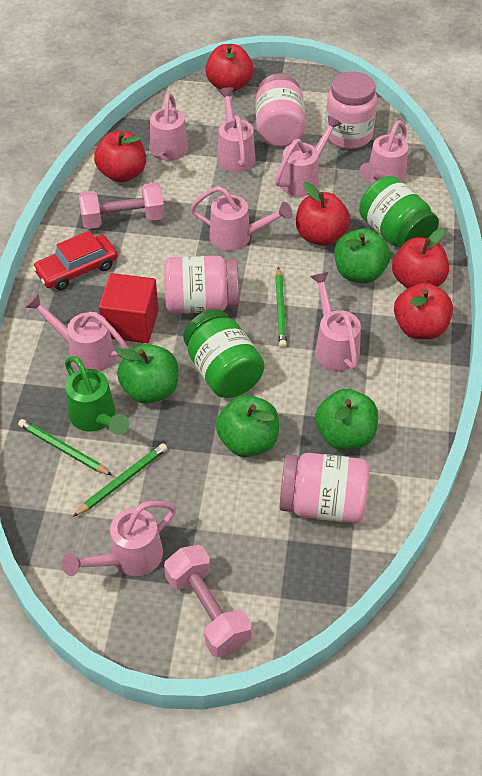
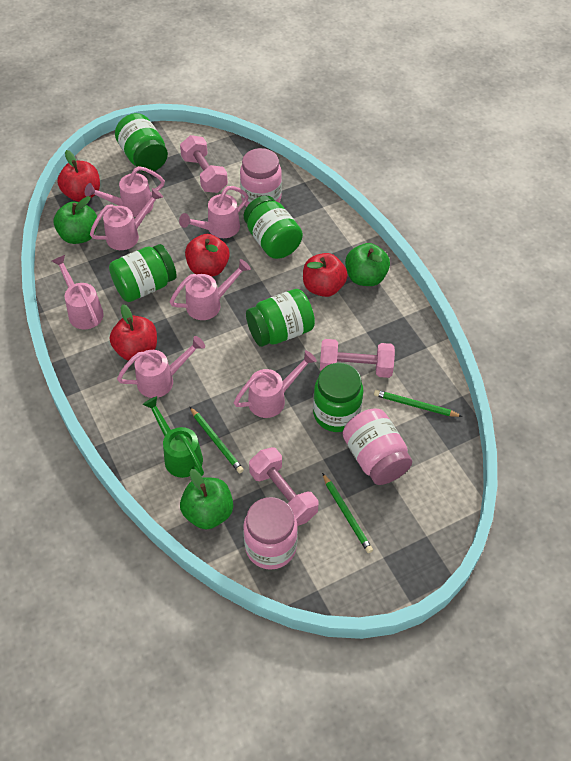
green apple: [116,344,178,404] [216,395,279,457] [315,389,378,450] [335,229,391,283] = 4 -> [54,196,97,244] [180,469,233,529] [345,243,390,286] = 3
green jar: [183,309,265,398] [359,176,439,247] = 2 -> [109,244,177,302] [115,113,168,172] [244,196,303,259] [246,289,315,347] [313,363,363,432] = 5
pink dumbbell: [79,183,165,229] [164,545,252,657] = 2 -> [180,135,228,193] [249,447,318,526] [320,339,395,378] = 3
pink jar: [164,256,239,314] [255,73,306,147] [280,453,369,523] [325,71,377,149] = 4 -> [240,148,282,207] [243,497,298,570] [342,408,412,485] = 3
pink watering can: [25,293,128,371] [62,501,176,576] [149,93,188,161] [190,186,293,251] [217,87,255,172] [275,115,342,197] [310,272,361,371] [359,120,408,184] = 8 -> [52,255,104,329] [85,166,165,217] [90,188,163,250] [117,336,205,398] [170,259,251,320] [179,186,249,238] [234,350,317,418] = 7
red apple: [94,131,146,182] [205,44,253,92] [296,182,350,246] [392,228,449,289] [394,283,453,339] = 5 -> [58,150,100,202] [110,304,157,361] [185,234,230,277] [303,253,348,297] = 4
red car: [32,231,118,290] = 1 -> none = 0
red cube: [99,273,159,343] = 1 -> none = 0

